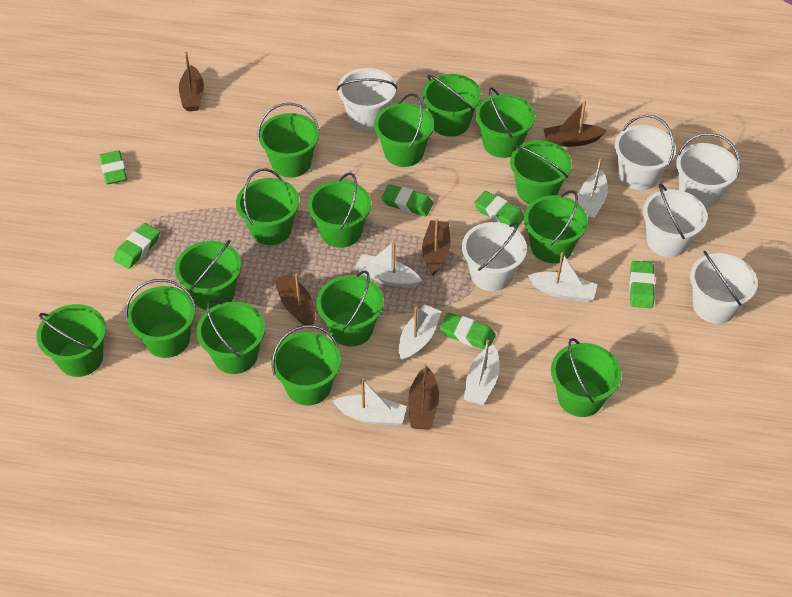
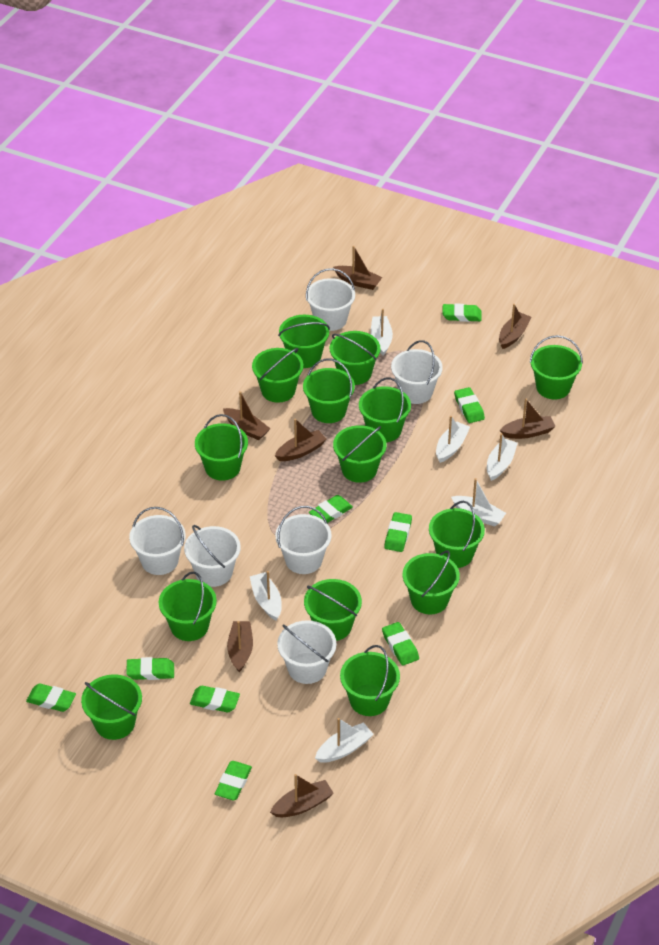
brown boat: [179,51,204,111] [274,273,315,325] [408,363,439,430] [422,219,450,275] [544,101,607,147] = 5 -> [223,391,270,440] [227,621,253,672] [270,774,334,817] [275,419,326,461] [333,246,382,290] [499,304,532,349] [500,399,556,439] = 7
green bucket: [36,304,106,377] [125,279,196,358] [175,240,241,310] [196,299,265,374] [236,169,299,245] [258,103,320,178] [271,325,341,405] [308,173,371,248] [316,270,384,346] [374,93,434,167] [422,74,481,137] [475,87,535,158] [510,140,572,204] [524,190,588,263] [551,338,622,417] = 15 -> [81,674,142,740] [159,572,217,641] [195,414,248,481] [252,348,303,403] [278,315,330,368] [303,359,355,423] [304,579,362,641] [330,331,381,385] [333,425,387,483] [340,645,400,716] [359,377,411,442] [403,550,460,614] [429,501,485,568] [530,335,583,400] = 14
green eraser: [100,150,127,184] [113,223,160,269] [382,184,433,217] [440,313,496,349] [474,191,524,228] [629,261,655,308] = 6 -> [26,683,76,712] [126,657,174,680] [190,686,240,712] [215,761,252,800] [309,495,353,523] [382,622,419,666] [384,512,412,552] [443,303,482,322] [454,387,485,423] = 9

